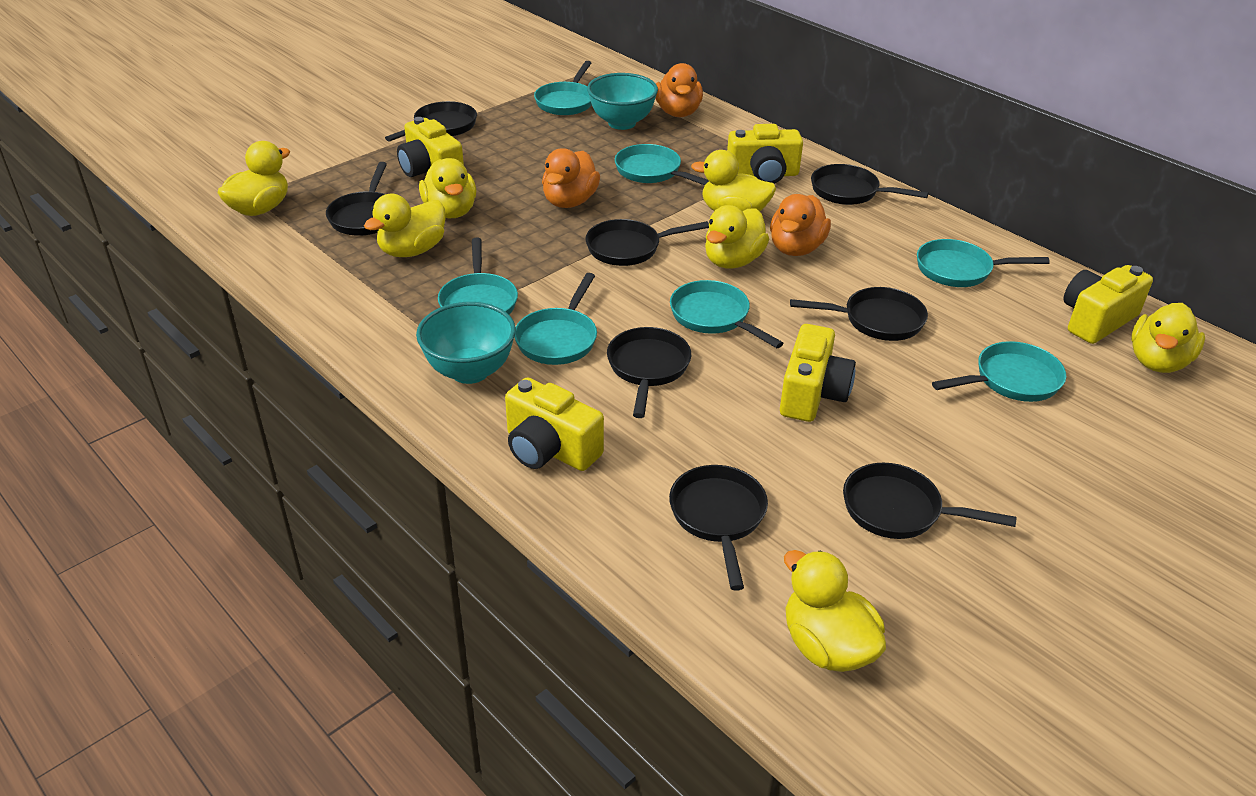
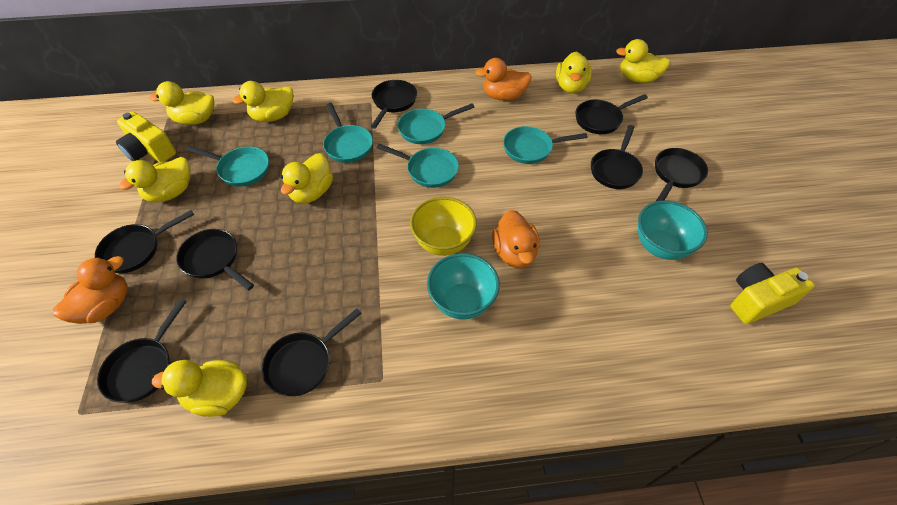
turquoise pan: [438,238,518,315] [514,273,597,365] [534,61,592,115] [615,144,709,185] [670,280,783,348] [917,239,1050,287] [932,341,1066,402] = 7 -> [187,146,269,187] [323,103,373,163] [376,144,459,188] [398,104,475,144] [503,126,588,164] = 5
yellow bowl: none = 0 -> [410,197,477,256] = 1
yellow camera: [397,117,464,177] [505,377,604,471] [727,124,803,184] [780,324,856,422] [1064,265,1153,344] = 5 -> [116,111,176,162] [730,263,815,324] = 2

